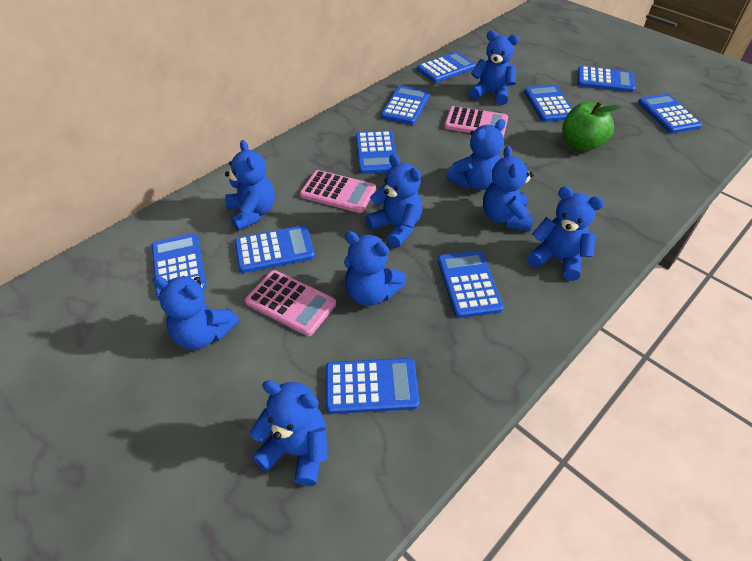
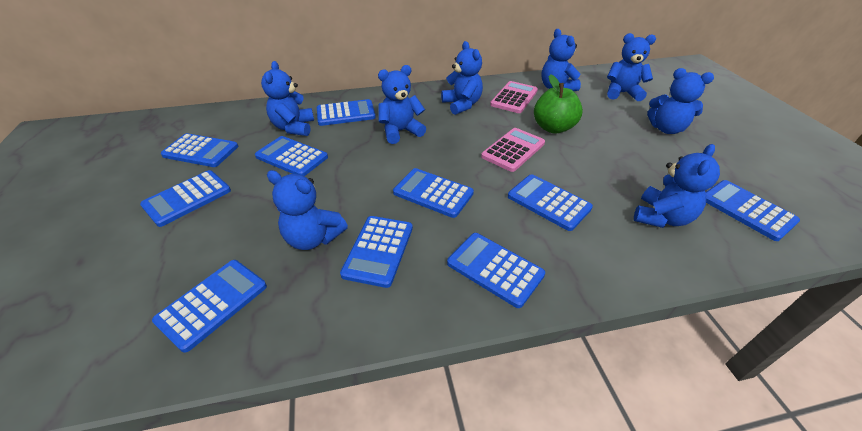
blue teddy bear: [152,276,239,350] [225,140,275,231] [250,380,327,486] [344,231,406,306] [365,154,422,248] [447,119,506,190] [469,30,519,105] [483,146,534,231] [527,186,604,281] = 9 -> [261,61,314,136] [267,170,348,250] [378,65,426,144] [441,41,483,115] [541,29,581,91] [607,33,656,101] [634,144,720,228] [647,68,714,134] = 8
pink calculator: [245,270,336,336] [300,170,376,213] [444,106,508,137] = 3 -> [481,128,545,172] [490,81,538,113] = 2

